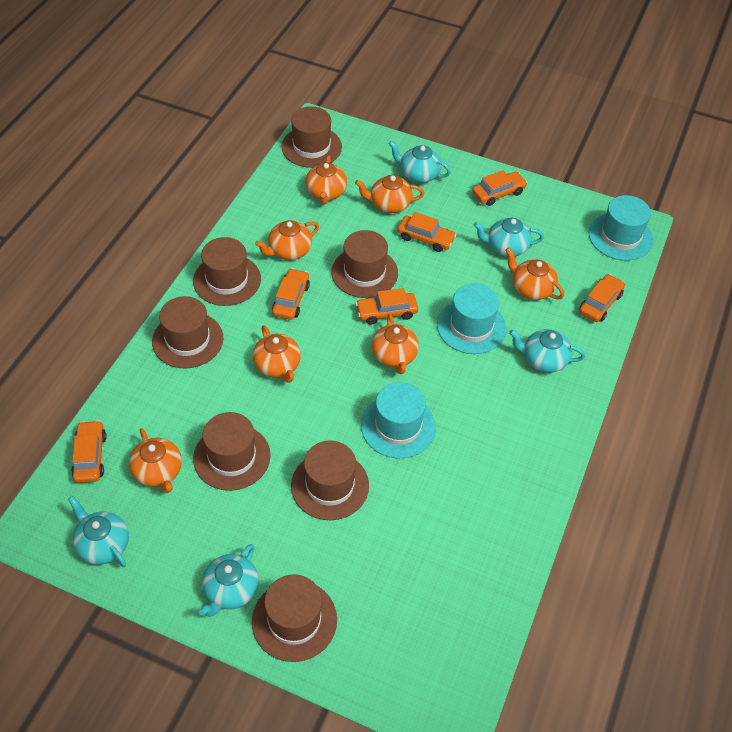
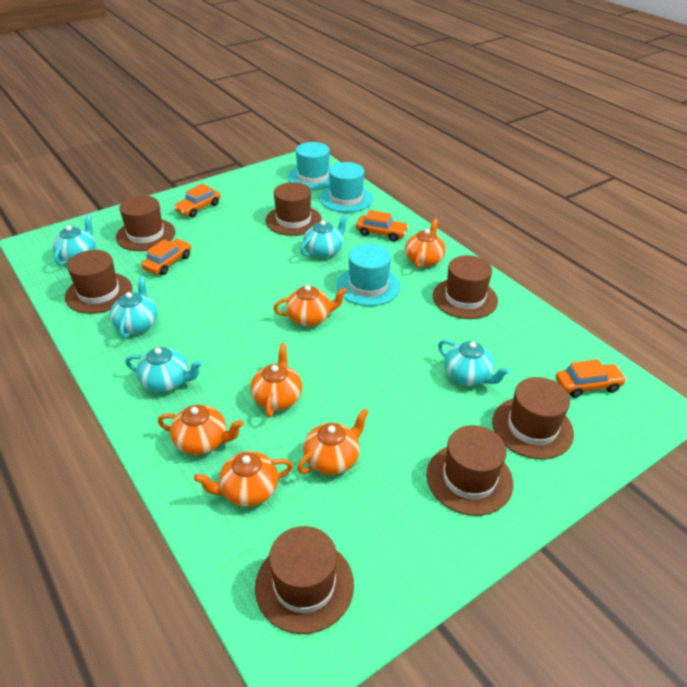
orange car: [71,420,107,483] [272,268,310,320] [355,288,418,325] [397,212,456,252] [472,170,527,206] [579,274,625,322] = 6 -> [141,239,191,275] [174,184,221,217] [356,210,409,241] [556,359,627,398] = 4
orange teapot: [129,428,182,493] [253,325,301,383] [255,220,319,260] [305,155,347,204] [355,175,424,213] [371,314,419,374] [505,247,564,300] = 7 -> [158,405,244,455] [194,451,293,507] [250,343,302,418] [273,285,347,326] [297,408,369,475] [405,218,446,268] = 6

